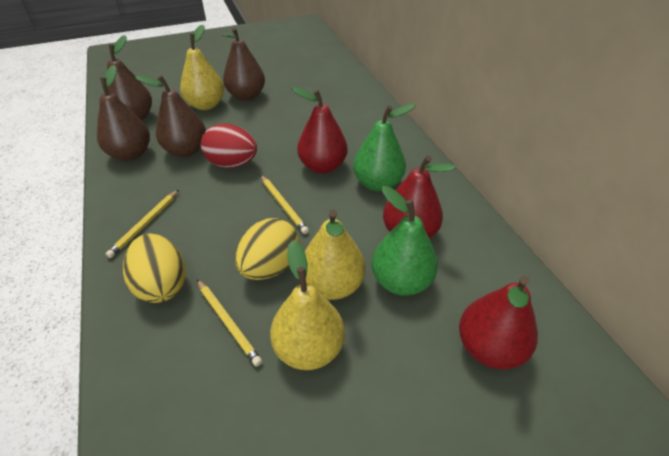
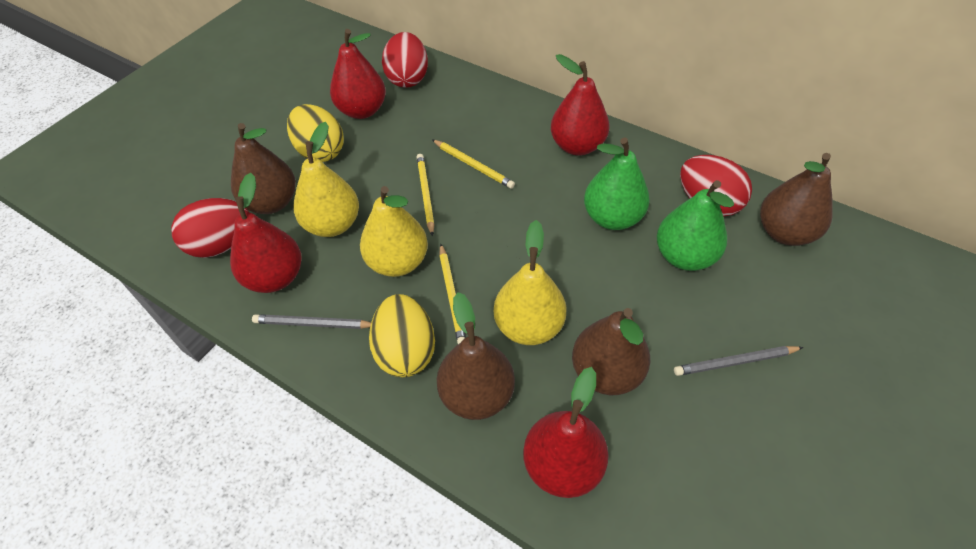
grey pencil: none = 0 -> [252,314,371,329] [674,346,803,376] = 2
red egg: [201,123,257,168] = 1 -> [171,198,249,258] [382,32,428,88] [680,155,752,216] = 3
red pear: [292,87,347,174] [383,155,456,239] [459,276,538,370] = 3 -> [230,173,302,293] [330,29,386,119] [523,367,609,498] [551,54,610,155] = 4

